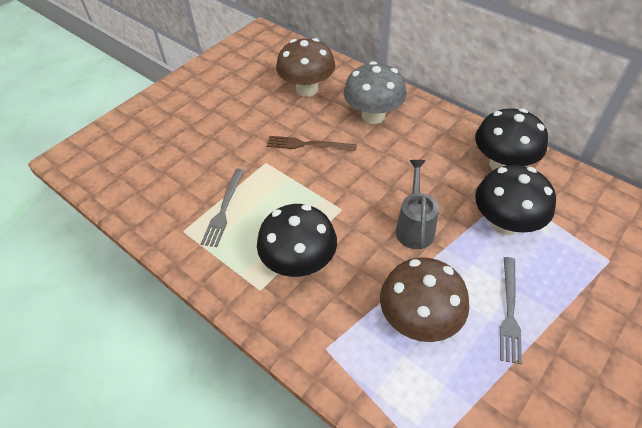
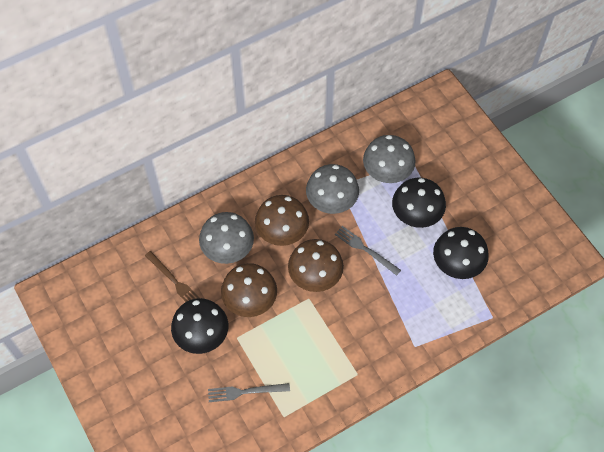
brown mushroom: [276,38,335,97] [380,257,469,342] = 2 -> [221,263,277,317] [255,195,309,246] [288,239,344,292] = 3
grey mushroom: [344,61,407,124] = 1 -> [199,212,254,264] [306,164,359,214] [363,135,416,183] = 3
grey watering can: [396,160,439,249] = 1 -> none = 0

